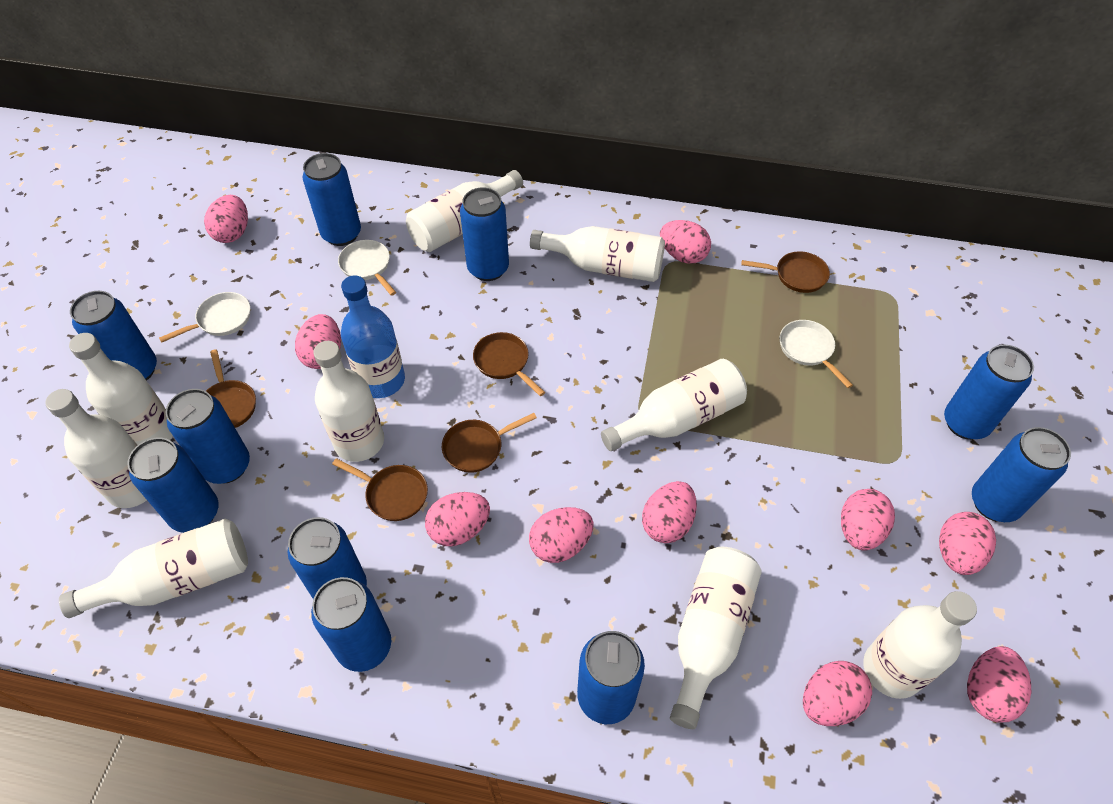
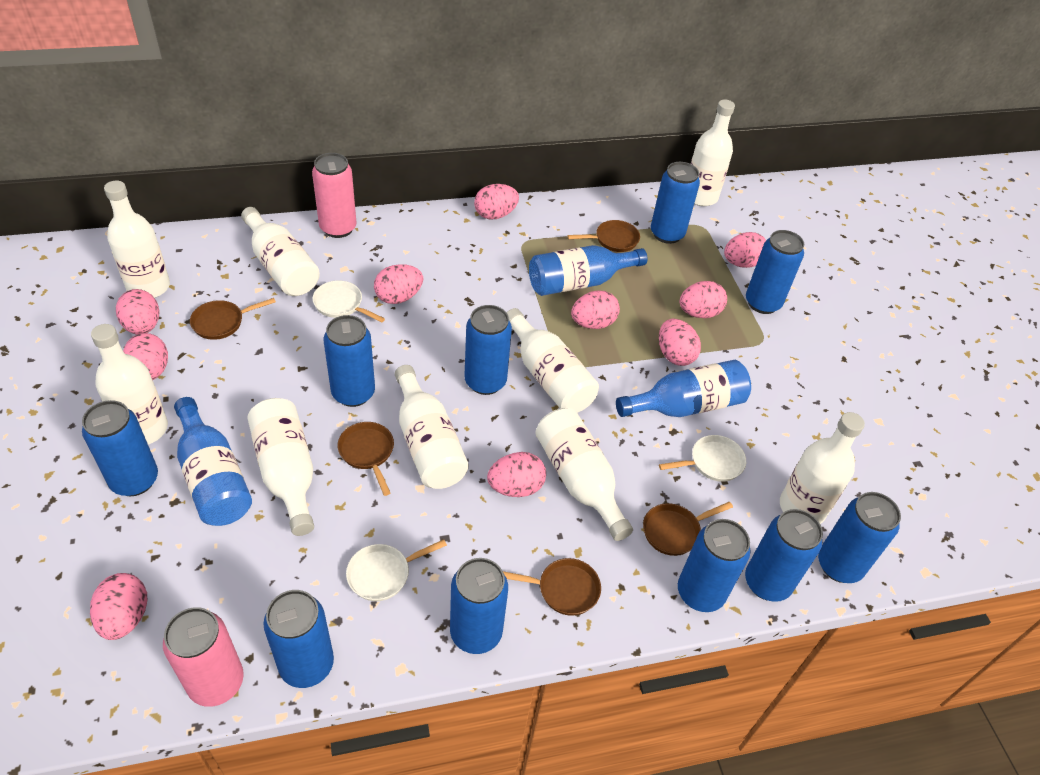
blue bottle: [341,275,405,398] = 1 -> [174,397,252,526] [529,245,647,296] [616,360,751,417] = 3
pink can: none = 0 -> [163,607,244,707] [312,153,357,238] = 2

